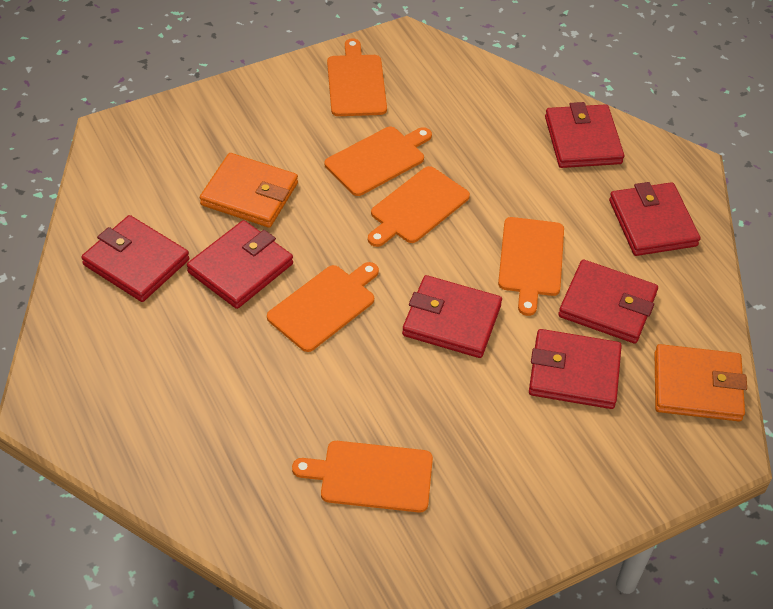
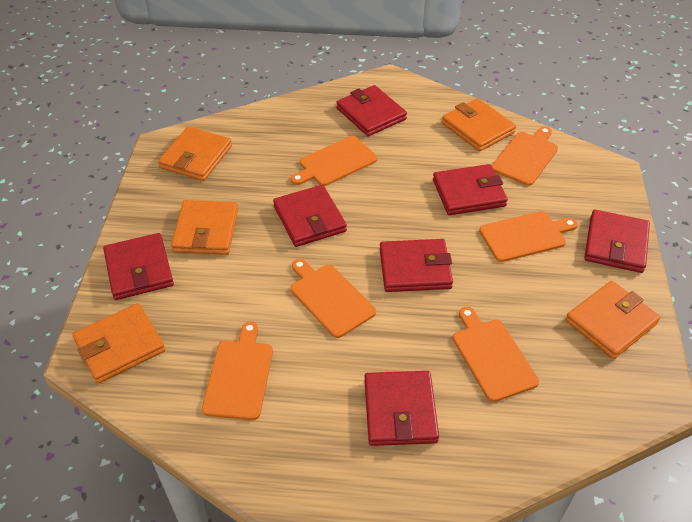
orange wallet: [200,153,298,228] [654,344,747,421] = 2 -> [72,303,165,383] [158,127,232,181] [171,200,238,255] [442,98,516,152] [565,281,660,359] = 5

